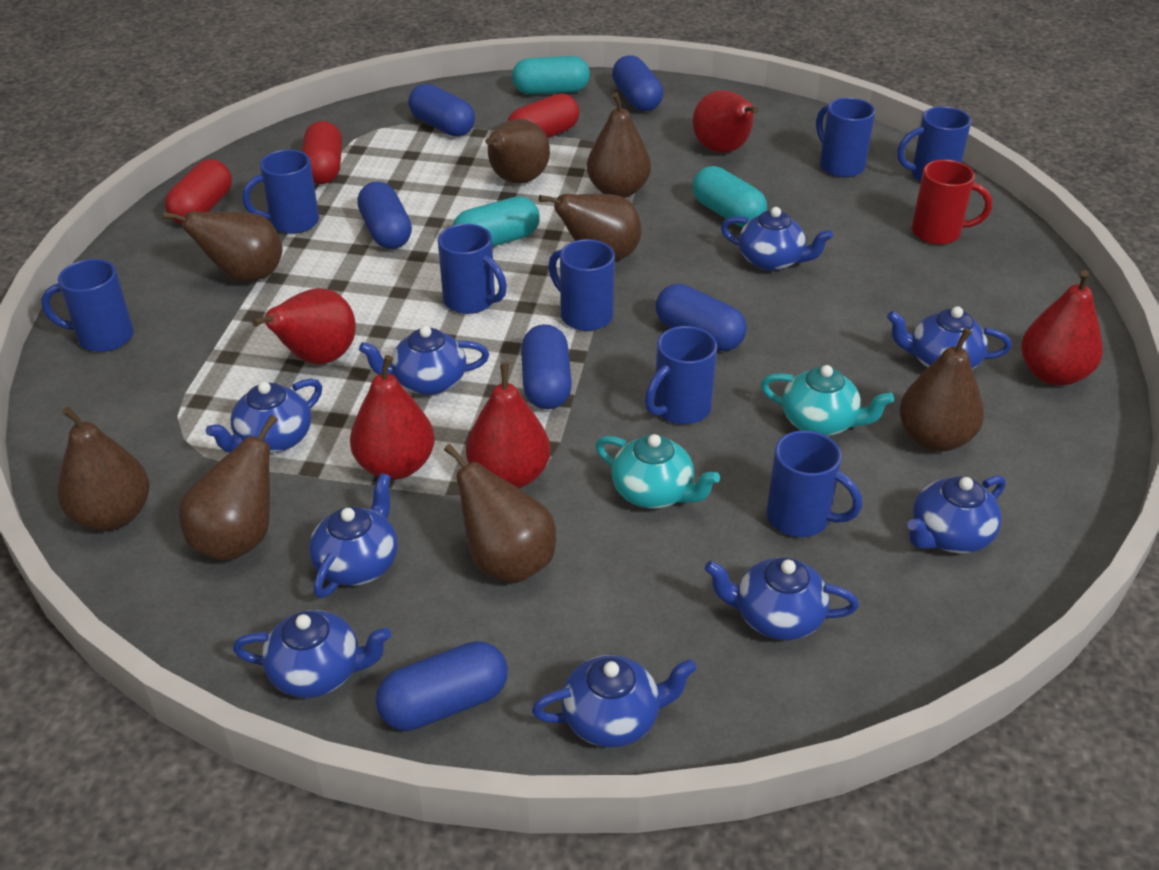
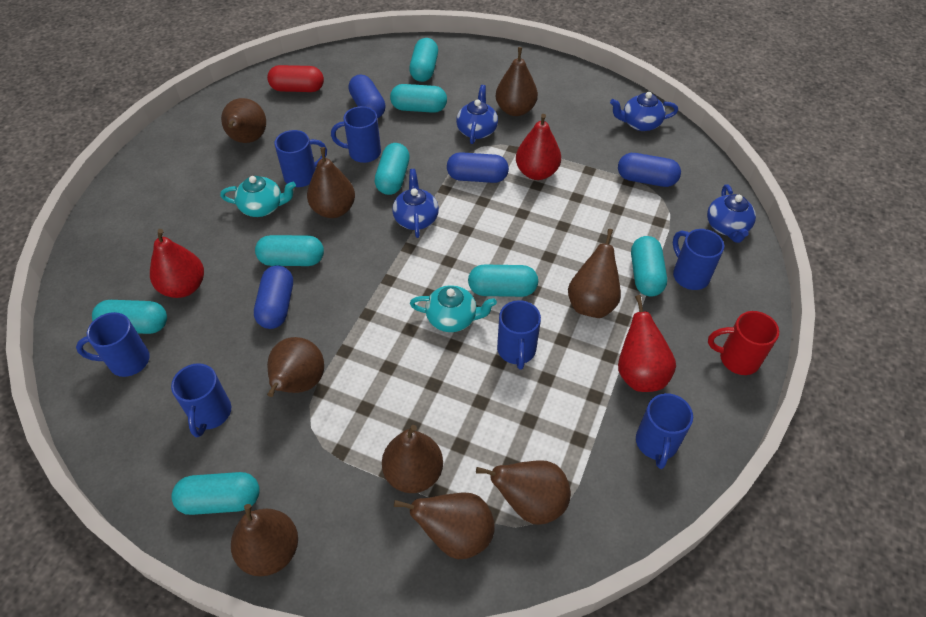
blue capsule: [357,182,412,249] [376,641,508,731] [408,84,475,137] [521,324,572,409] [612,55,663,111] [656,284,747,351] = 6 -> [254,265,293,329] [348,74,386,118] [447,152,509,183] [618,153,681,187] = 4
blue mug: [41,259,134,352] [242,150,319,234] [438,224,507,314] [548,239,615,331] [645,326,717,424] [766,430,862,537] [816,98,875,177] [897,106,971,183] = 8 -> [76,312,150,377] [171,363,231,437] [275,130,327,187] [331,106,381,163] [497,300,541,369] [636,393,693,469] [673,229,724,290] = 7
blue teapot: [206,379,322,453] [233,610,391,698] [309,473,398,598] [359,326,489,395] [532,655,697,747] [705,557,859,640] [721,207,833,271] [887,306,1012,369] [907,475,1006,554] = 9 -> [392,169,439,238] [456,85,498,144] [610,92,678,131] [707,184,756,243] = 4
brown pear: [57,407,149,531] [163,211,283,282] [179,415,278,561] [444,444,556,583] [485,119,550,184] [539,194,641,261] [587,92,651,198] [899,328,984,452] = 8 -> [221,98,266,143] [231,504,298,576] [267,337,324,397] [307,147,355,218] [382,425,443,493] [394,493,495,559] [476,460,571,525] [496,47,538,116] [568,229,621,318] = 9
red capsule: [165,159,232,224] [302,121,342,184] [508,93,579,138] = 3 -> [267,65,324,92] = 1
red pear: [252,288,356,364] [350,355,434,480] [466,363,550,488] [693,90,759,153] [1021,270,1103,386] = 5 -> [150,229,204,298] [516,114,561,180] [618,295,676,392] = 3
turquoise capsule: [452,196,540,247] [512,56,590,94] [692,166,767,227] = 3 -> [92,300,167,334] [171,472,259,515] [255,235,324,266] [375,143,410,195] [390,84,447,113] [409,38,438,82] [468,264,538,297] [631,236,667,297] = 8

